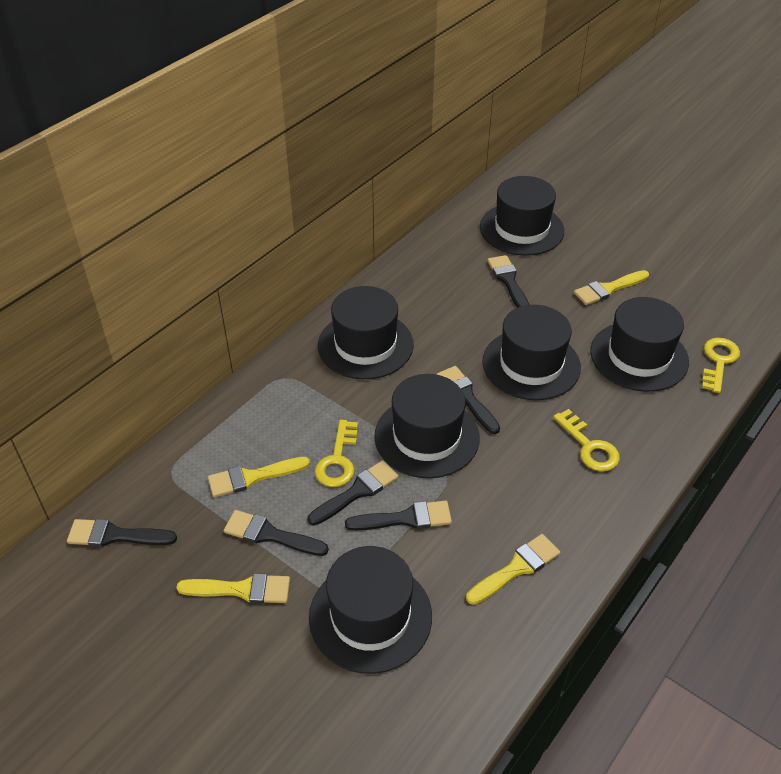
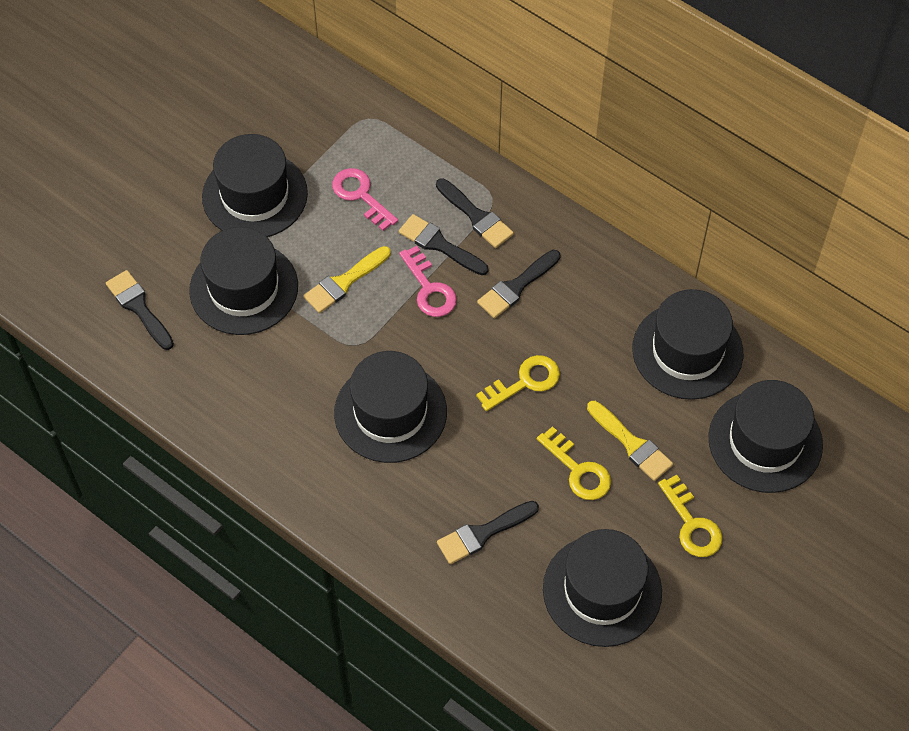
black brush: [67,519,177,547] [224,510,329,556] [308,460,399,526] [345,501,452,531] [436,366,500,434] [487,255,529,308] = 6 -> [106,270,174,350] [399,214,488,275] [436,178,514,248] [437,501,539,564] [477,250,560,318] = 5
pink key: none = 0 -> [332,168,398,231] [399,246,457,317] = 2
yellow brush: [176,574,290,604] [208,457,310,497] [466,534,561,605] [574,270,649,305] = 4 -> [304,246,391,313] [587,401,673,481] = 2

